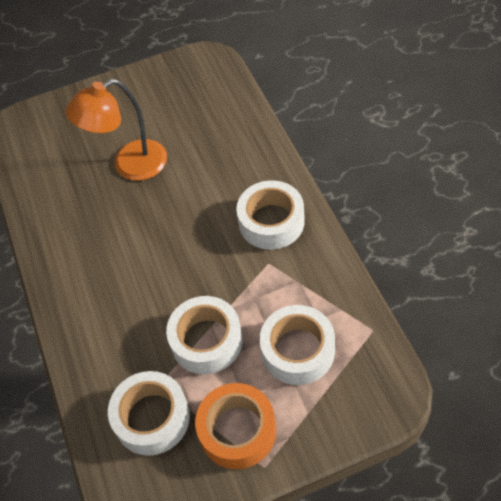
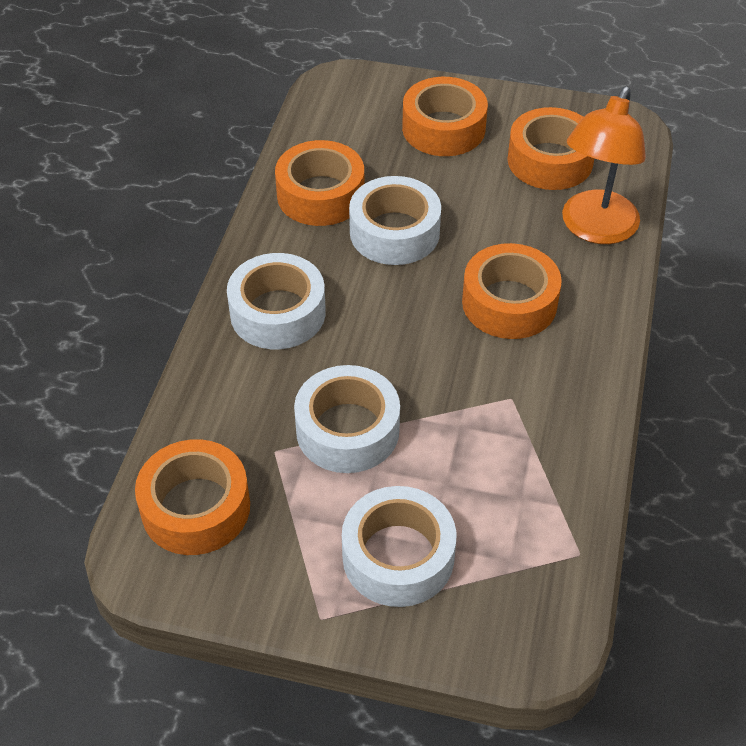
orange tape: [195,383,276,469] = 1 -> [135,439,250,555] [275,140,364,226] [402,77,488,156] [462,243,562,339] [507,107,594,190] = 5

